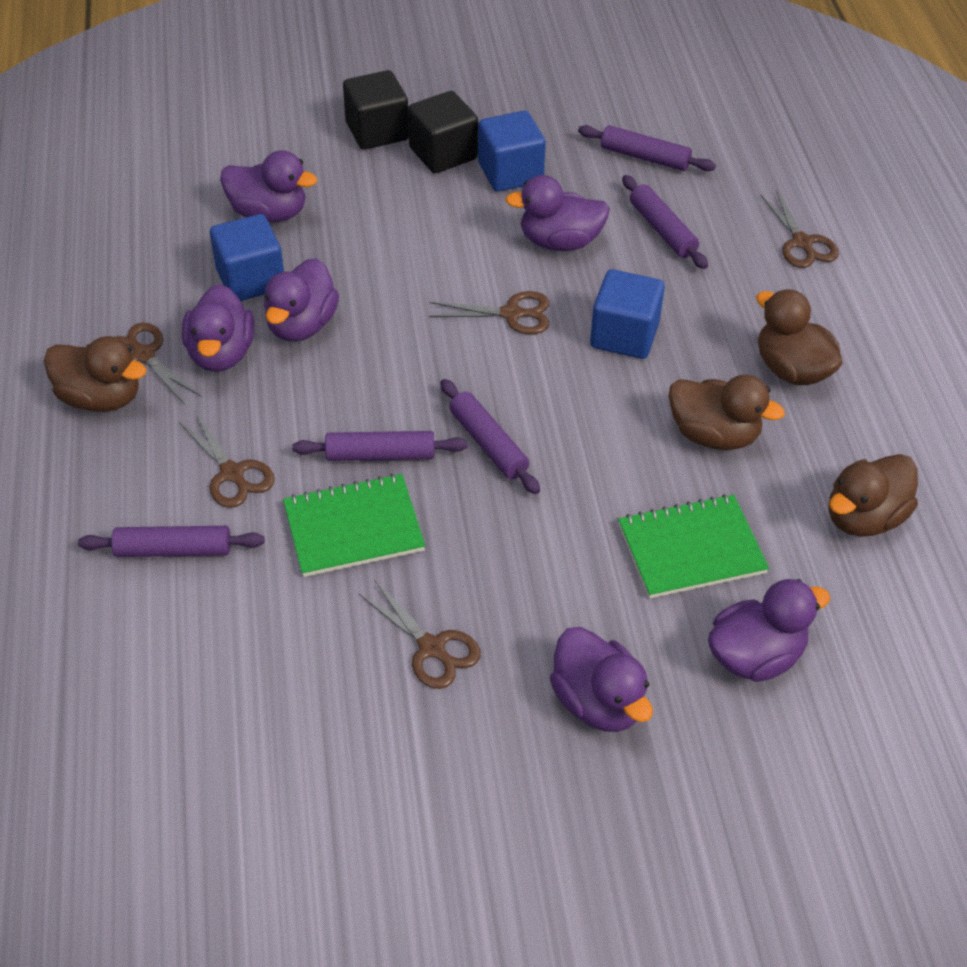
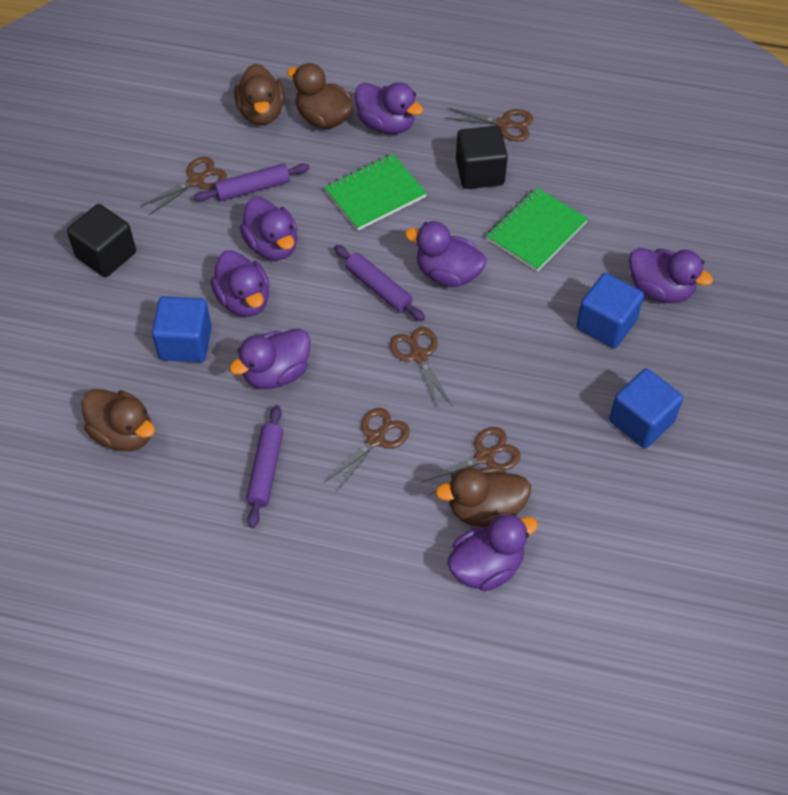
purple duck: [182,284,254,372] [220,150,317,222] [264,258,339,341] [505,175,610,251] [550,627,653,732] [708,579,830,682] = 6 -> [210,250,270,317] [230,328,311,389] [240,197,297,260] [355,82,423,134] [405,221,487,287] [447,514,538,591] [629,248,713,303] = 7
purple rolling pin: [78,526,264,557] [292,431,467,461] [440,379,540,494] [578,125,716,171] [622,175,708,269] = 5 -> [194,163,310,202] [246,405,283,528] [334,245,425,321] = 3

